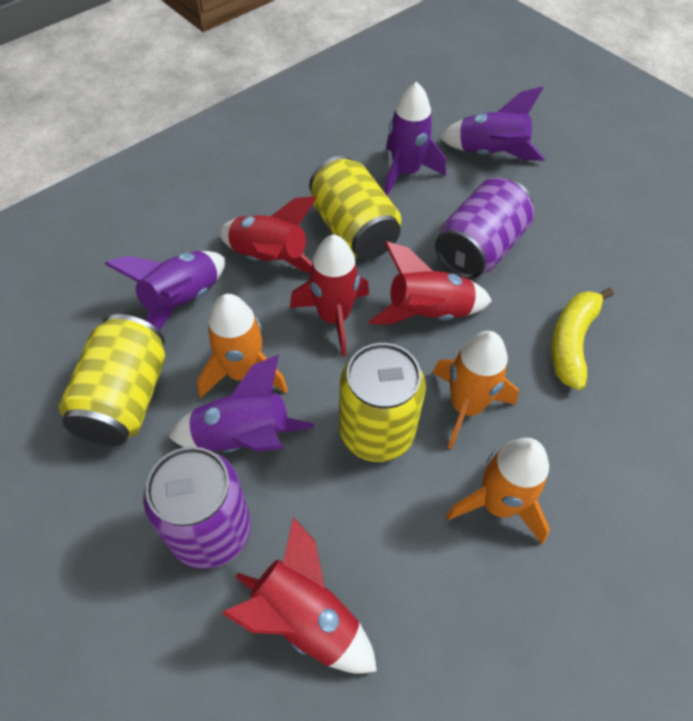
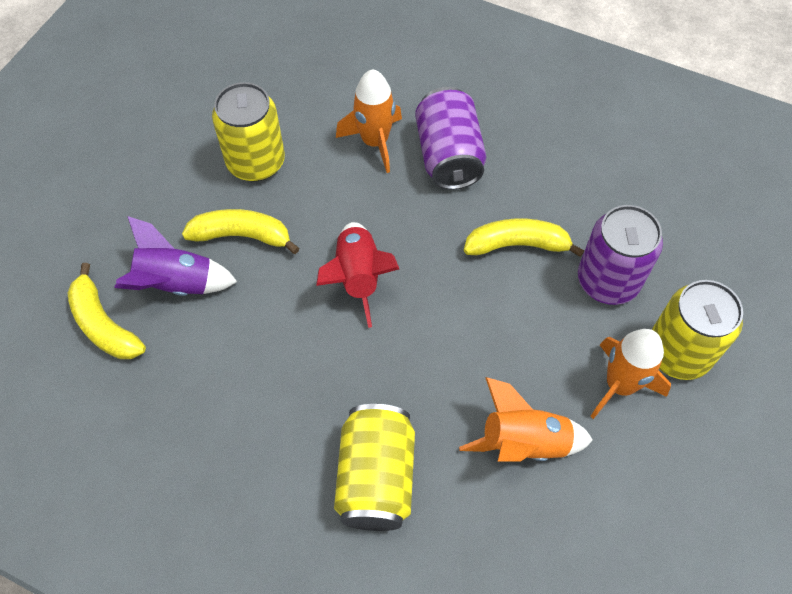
purple rocket: [105,251,225,330] [169,354,314,452] [384,82,446,196] [439,87,545,161] = 4 -> [114,216,237,296] = 1
red rocket: [219,196,317,273] [222,517,377,674] [290,235,369,356] [368,241,492,324] = 4 -> [316,222,399,328] = 1
yellow banana: [551,288,614,390] = 1 -> [67,263,146,359] [182,209,300,254] [464,218,584,257] = 3

